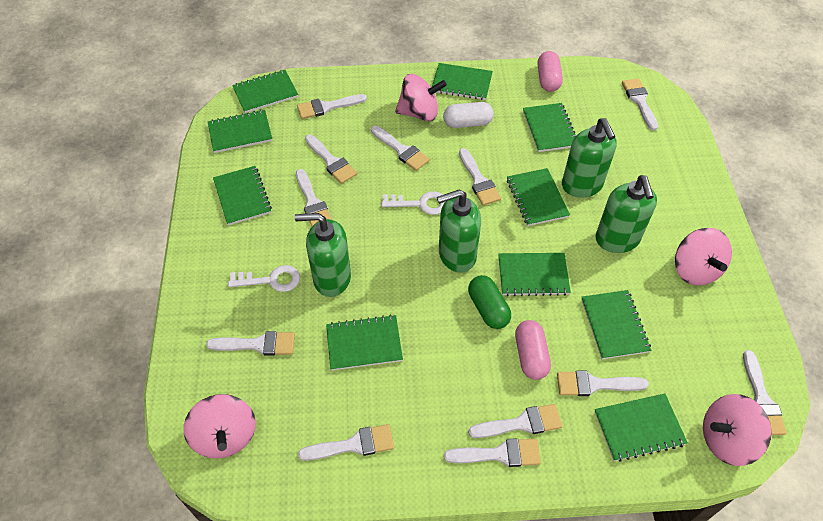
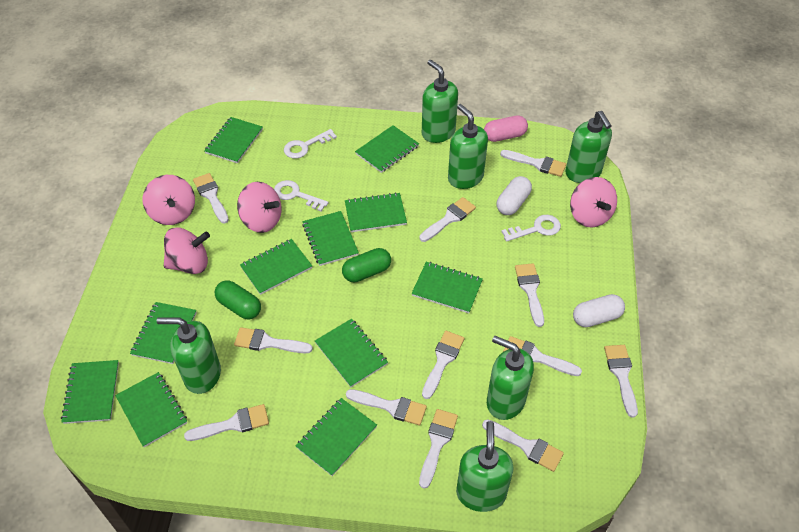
green capsule: [468,275,511,329] = 1 -> [215,280,261,319] [342,248,391,282] = 2
green notebook: [208,110,272,153] [213,166,272,225] [232,70,298,113] [326,315,403,371] [432,63,493,100] [498,253,571,296] [507,168,570,226] [523,103,576,152] [581,290,651,359] [594,393,688,462] = 10 -> [61,360,119,424] [115,372,187,447] [130,302,197,364] [204,117,263,163] [240,239,312,295] [296,398,377,476] [302,211,359,266] [315,319,388,387] [345,192,407,232] [355,125,419,173] [411,262,483,313] = 11
green soap dispenser: [295,213,351,297] [437,189,481,273] [562,118,617,198] [595,175,657,253] = 4 -> [157,317,221,394] [422,60,458,143] [448,104,488,189] [456,421,514,512] [487,336,534,420] [565,111,612,183] = 6
pink capsule: [515,320,551,380] [538,51,563,92] = 2 -> [484,115,528,142] = 1
white capsule: [443,102,494,128] = 1 -> [497,176,532,215] [573,294,625,327] = 2
white key: [228,265,300,292] [381,191,445,215] = 2 -> [274,180,328,211] [284,129,337,159] [501,215,561,242] = 3

